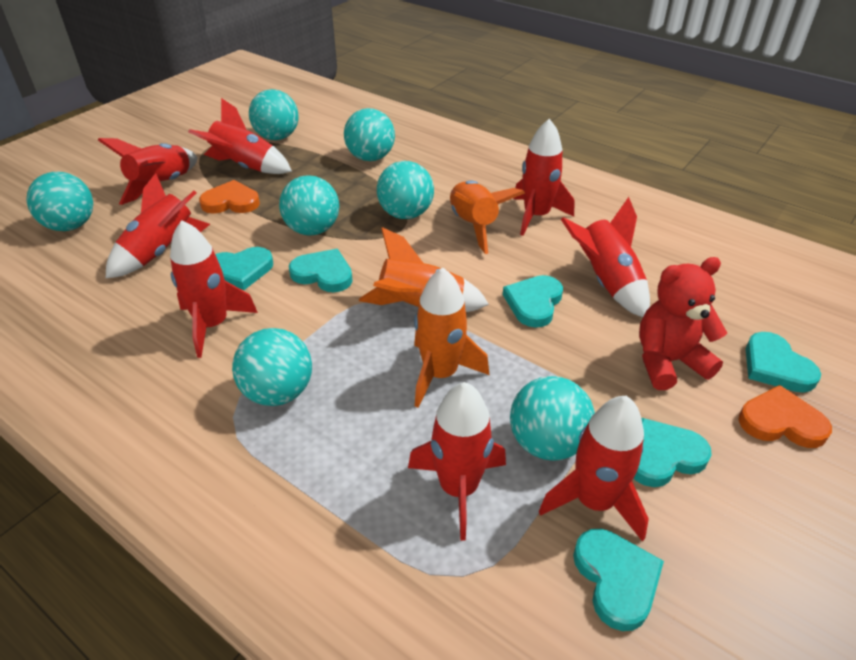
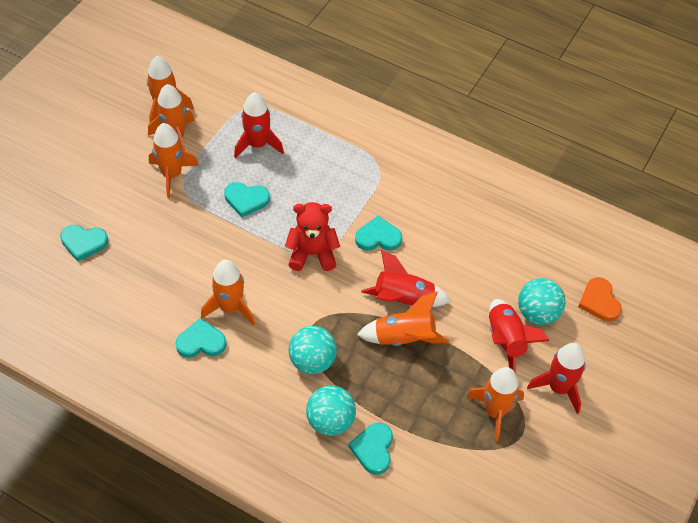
orange heart: [199,180,260,214] [738,385,832,448] = 2 -> [578,277,622,322] = 1
orange rocket: [359,227,489,312] [414,267,489,408] [450,181,525,254] = 3 -> [147,56,194,123] [148,84,195,151] [149,123,199,198] [201,260,255,325] [357,292,449,346] [467,367,524,442] = 6
red rocket: [98,138,198,205] [106,173,210,278] [170,220,258,358] [188,98,292,174] [408,382,506,541] [513,119,575,236] [539,396,649,541] [561,197,650,317] = 8 -> [234,92,284,159] [361,250,451,307] [489,299,550,374] [527,343,586,414] = 4
turquoise ball: [27,172,93,231] [232,328,312,406] [249,89,299,140] [279,175,339,236] [344,108,395,161] [377,161,434,219] [510,376,595,461] = 7 -> [289,326,337,374] [306,386,356,436] [518,278,566,325] = 3
turquoise heart: [215,247,273,290] [289,249,353,292] [503,275,563,328] [573,529,664,631] [633,418,712,487] [746,332,821,393] = 6 -> [60,225,108,262] [175,318,226,358] [224,182,270,217] [348,423,393,475] [355,216,402,251] = 5

